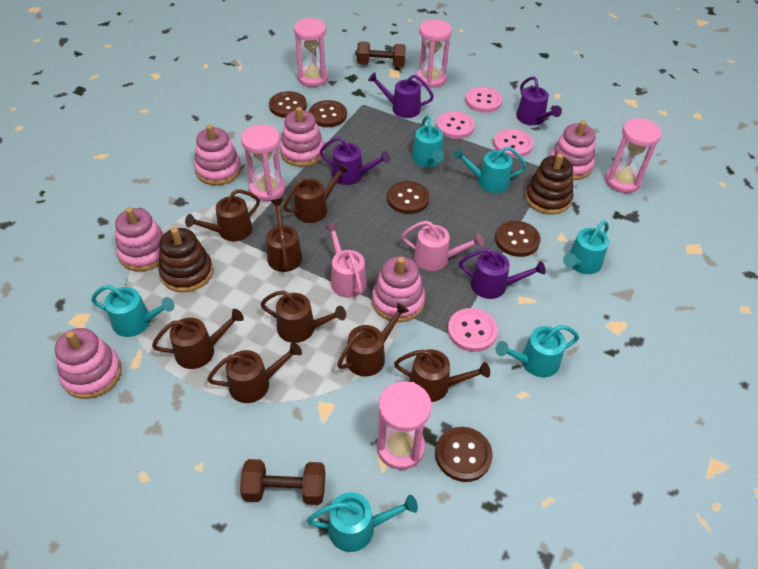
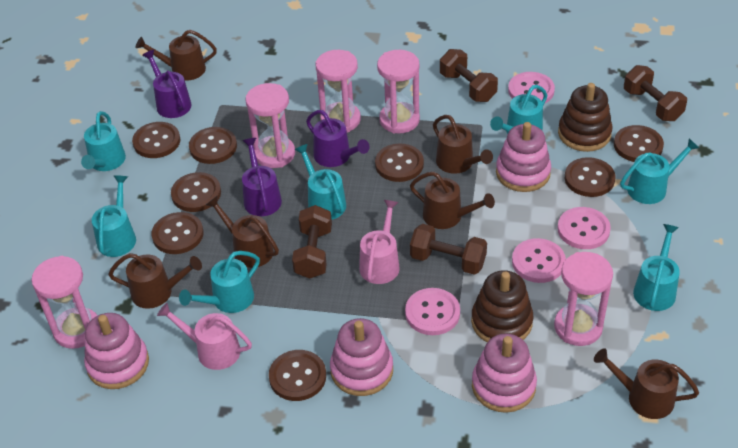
brown button: [269,91,307,118] [309,100,347,127] [387,181,430,214] [435,427,493,482] [495,221,540,257] = 5 -> [132,122,181,158] [152,212,204,254] [171,172,221,212] [189,127,237,164] [269,350,326,401] [375,144,424,182] [565,157,615,197] [614,125,664,162] = 8
brown dumbbell: [240,459,325,505] [357,42,406,67] = 2 -> [292,205,332,279] [410,224,487,275] [440,49,498,102] [624,65,687,121] = 4
brown watering can: [152,309,244,369] [185,189,260,241] [207,342,302,403] [261,290,346,343] [266,199,302,272] [283,163,349,223] [337,302,409,377] [394,349,490,402] = 8 -> [108,253,202,309] [136,30,217,81] [206,196,279,268] [410,172,495,229] [433,115,493,174] [594,348,699,419] = 6
pink stacking toy: [55,328,122,399] [115,207,164,272] [194,124,242,185] [280,107,325,167] [372,256,425,322] [550,120,595,180] = 6 -> [84,313,149,389] [330,318,393,396] [472,334,537,413] [496,122,551,192] = 4
purple watering can: [320,137,390,185] [368,72,434,118] [459,248,546,299] [516,77,562,125] = 4 -> [142,50,192,118] [242,138,282,216] [306,110,370,167] = 3
turquoise watering can: [91,285,174,337] [307,492,418,552] [412,115,444,167] [453,147,527,193] [496,325,579,377] [563,220,609,274] = 6 -> [81,111,126,171] [92,175,136,257] [179,251,260,313] [294,144,346,220] [490,85,548,134] [620,138,699,204] [633,224,680,311] = 7

